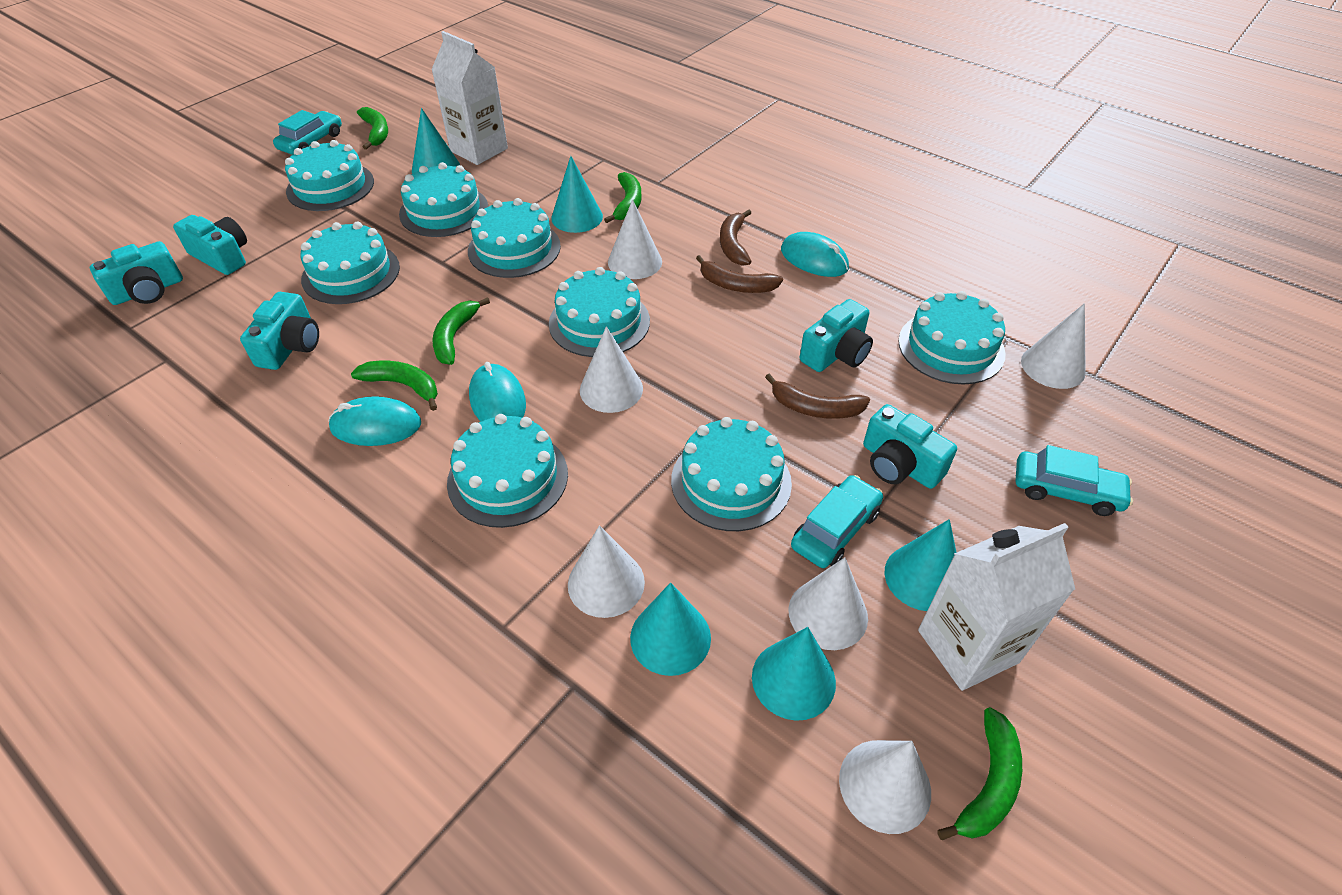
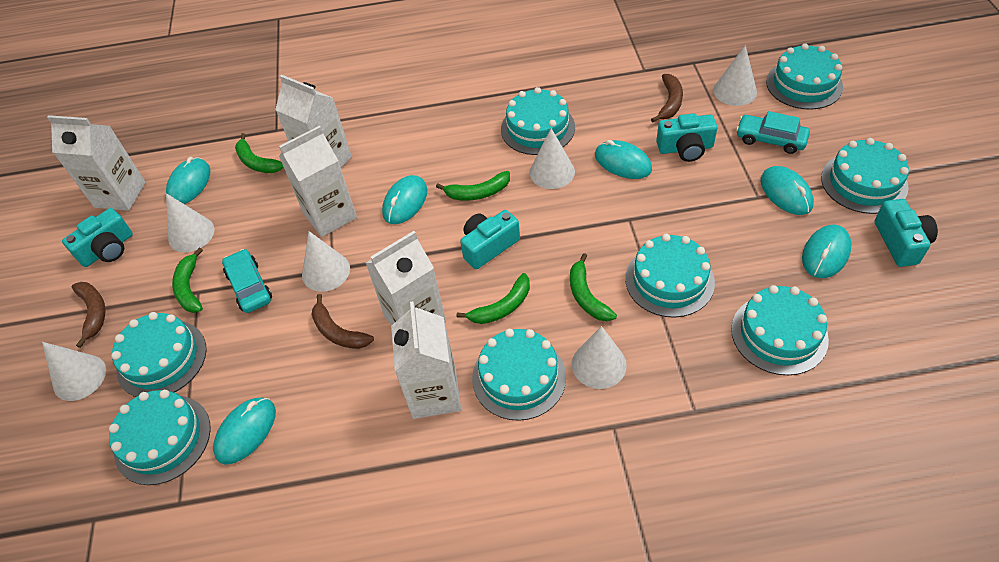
turquoise camera: [90,241,183,305] [173,215,247,275] [240,292,319,370] [800,299,873,372] [863,404,957,489] = 5 -> [62,208,133,267] [460,210,520,269] [656,113,717,162] [874,199,938,267] = 4
turquoise car: [273,110,342,155] [791,475,883,568] [1016,445,1133,516] = 3 -> [222,249,272,313] [736,111,810,154] = 2
turquoise cone: [412,108,460,174] [551,156,603,233] [630,582,711,676] [752,627,836,721] [885,519,957,611] = 5 -> none = 0
turquoise mouse: [328,396,421,446] [469,362,526,421] [781,232,849,277] = 3 -> [166,157,210,204] [213,397,276,465] [382,175,427,224] [595,140,652,179] [761,166,814,215] [802,224,852,278] = 6
white carton: [432,31,508,165] [918,523,1075,691] = 2 -> [47,115,146,211] [275,75,352,168] [279,126,357,237] [366,231,446,326] [391,301,461,419] = 5

